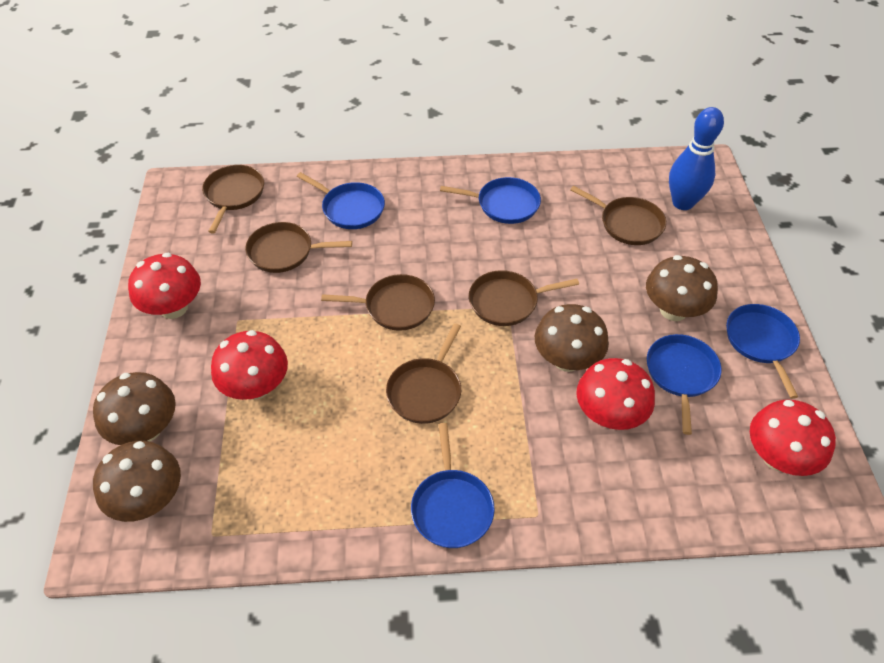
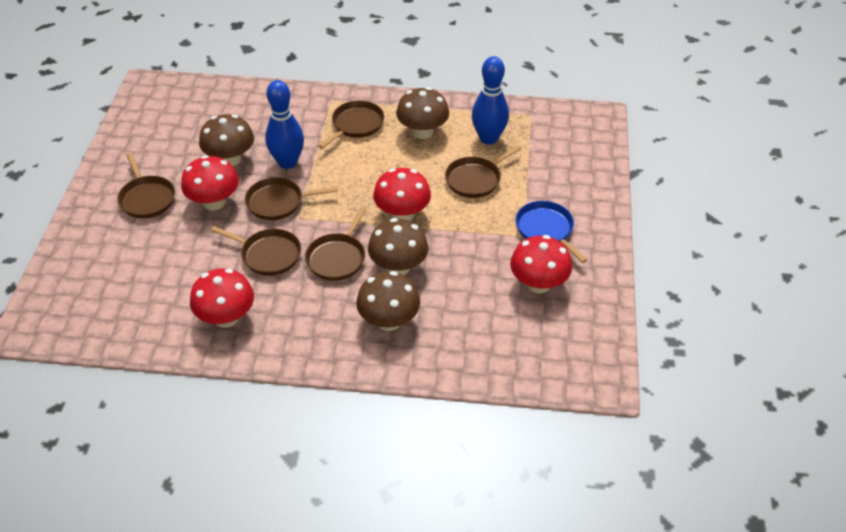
blue bowling pin: [669,107,724,210] = 1 -> [265,80,304,169] [472,56,509,145] = 2
blue pan: [297,172,385,229] [411,423,495,548] [440,177,541,224] [647,334,722,435] [726,304,800,399] = 5 -> [515,201,587,263] = 1

